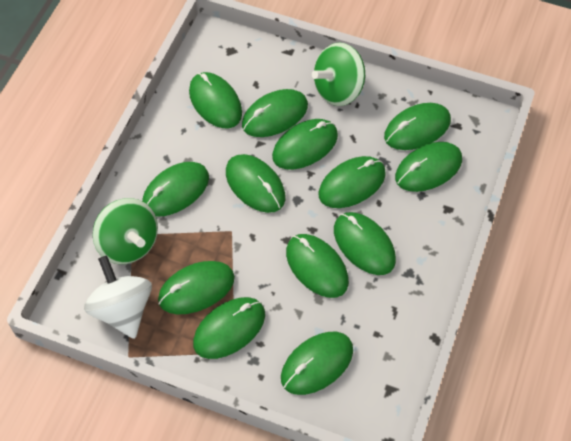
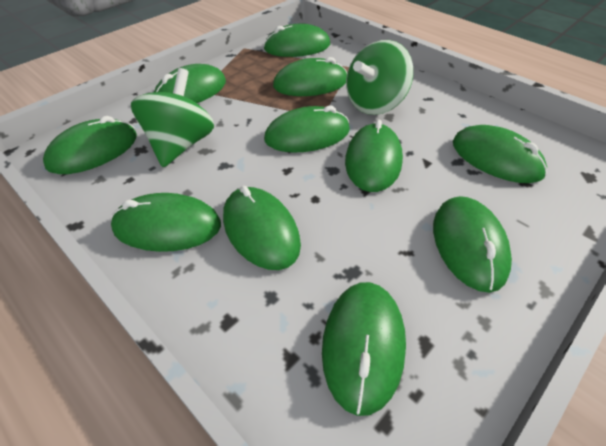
green mouse: [142,162,209,217] [158,261,235,314] [189,72,242,128] [193,297,265,359] [226,154,286,213] [242,89,308,137] [272,119,338,170] [281,332,353,395] [286,234,349,298] [319,156,386,208] [334,212,396,275] [384,103,451,150] [395,142,462,192] = 13 -> [43,116,137,174] [111,193,221,252] [154,64,226,103] [223,186,301,270] [263,24,330,57] [264,105,350,153] [273,57,347,96] [322,282,406,416] [345,120,403,192] [433,196,512,293] [453,125,547,183] = 11
white spinning top: [84,255,152,339] = 1 -> none = 0

